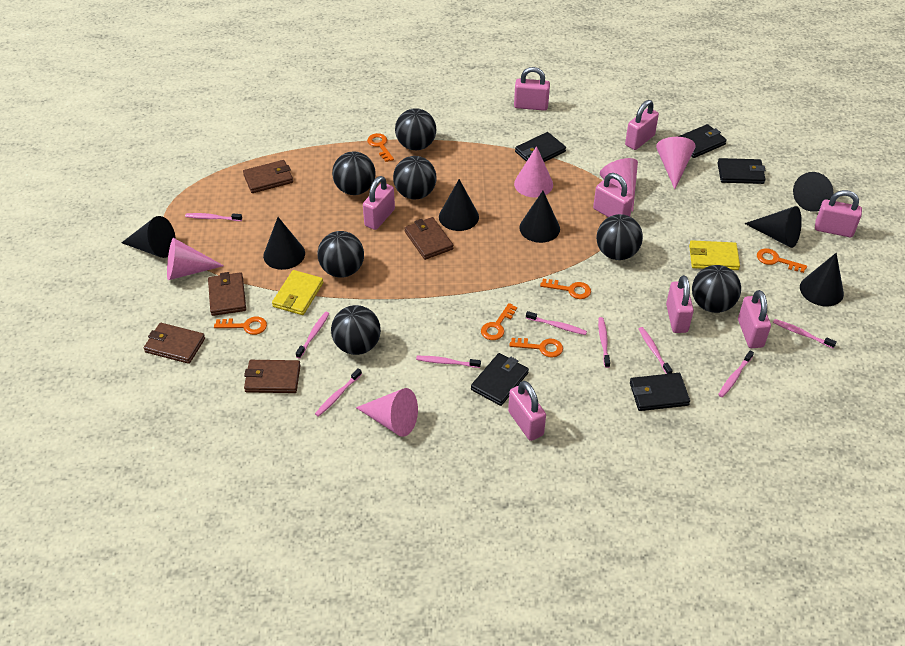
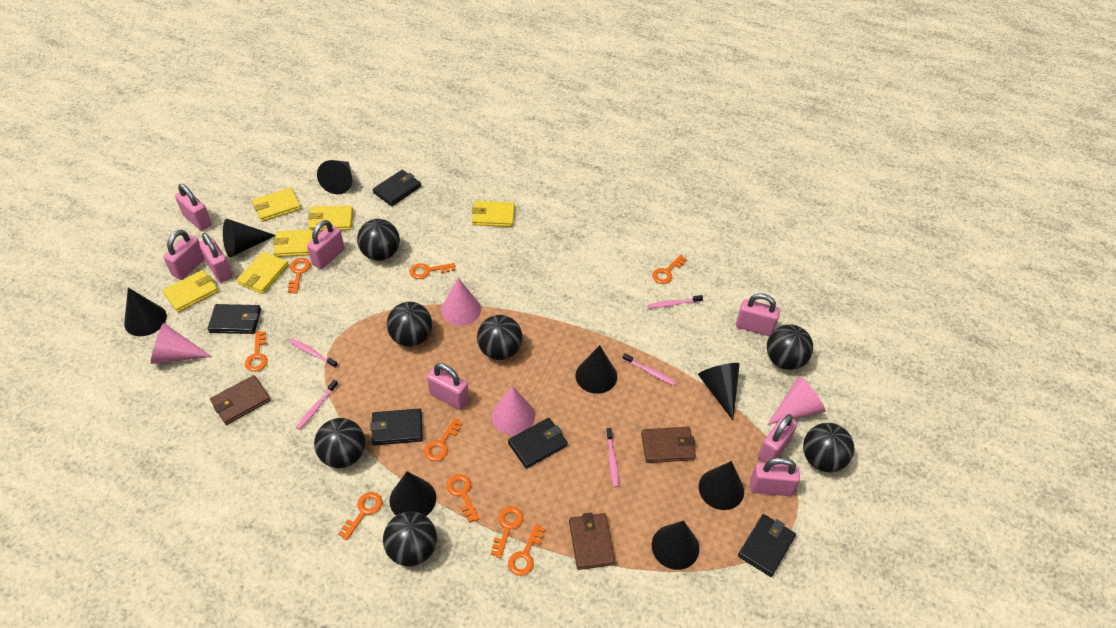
black cone: [121,216,176,258] [263,217,305,270] [439,179,479,231] [519,191,560,243] [744,206,802,248] [793,172,833,212] [800,253,844,306] = 7 -> [124,288,167,336] [223,219,276,257] [317,160,352,194] [389,471,436,516] [575,345,617,394] [652,520,699,570] [698,363,740,420] [699,461,744,510] = 8
brown wallet: [143,323,205,364] [208,272,246,316] [243,160,293,193] [244,360,301,393] [404,217,453,260] = 5 -> [210,375,271,425] [569,513,615,570] [641,427,696,463] = 3
orange key: [214,317,267,335] [367,133,394,162] [481,303,517,340] [509,338,563,358] [540,279,591,299] [757,248,807,273] = 6 -> [245,331,268,372] [288,258,311,293] [338,492,382,540] [410,263,455,279] [424,418,463,461] [447,474,480,523] [491,506,523,558] [508,524,545,576] [652,255,687,284] = 9
pink cone: [167,238,224,280] [356,388,418,437] [514,146,553,198] [600,158,638,212] [656,137,696,189] = 5 -> [151,323,212,364] [441,278,481,326] [491,386,535,435] [767,376,825,425] = 4
pink toothbrush: [185,213,242,221] [296,312,330,358] [315,368,362,417] [416,356,481,368] [526,311,587,335] [598,317,610,368] [639,327,673,374] [718,351,754,397] [773,319,837,348] = 9 -> [290,339,338,368] [296,380,338,430] [606,428,619,487] [623,353,676,386] [648,295,703,308] = 5
yellow wallet: [272,270,323,315] [689,240,740,270] = 2 -> [162,270,219,313] [237,252,289,294] [252,188,301,222] [273,230,319,257] [308,205,353,231] [472,201,515,227] = 6

